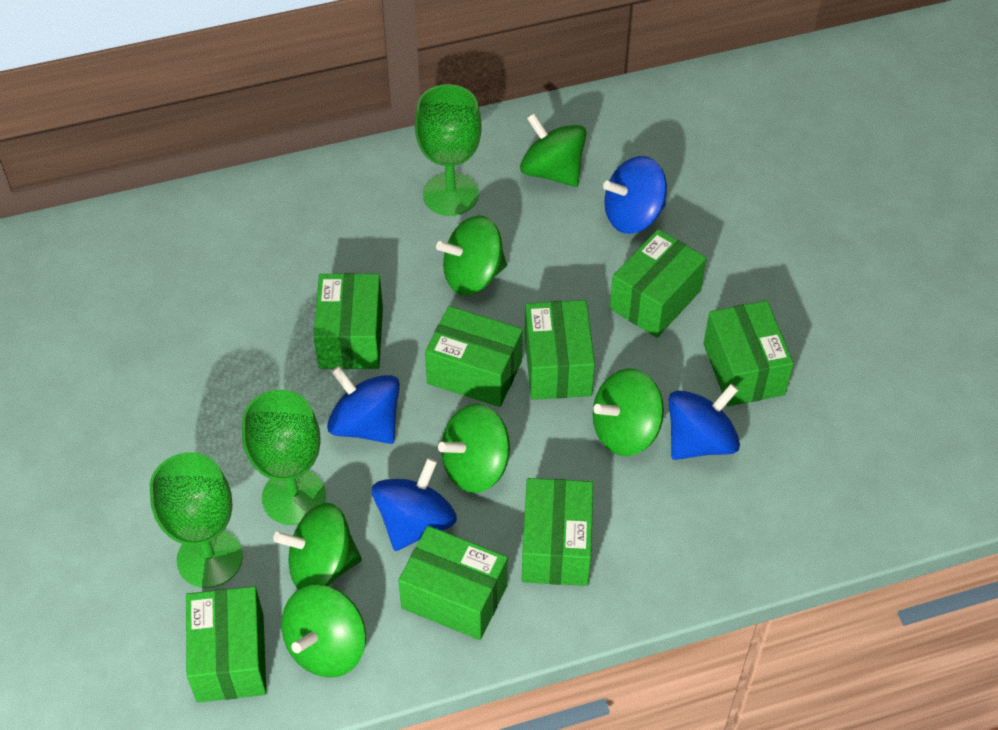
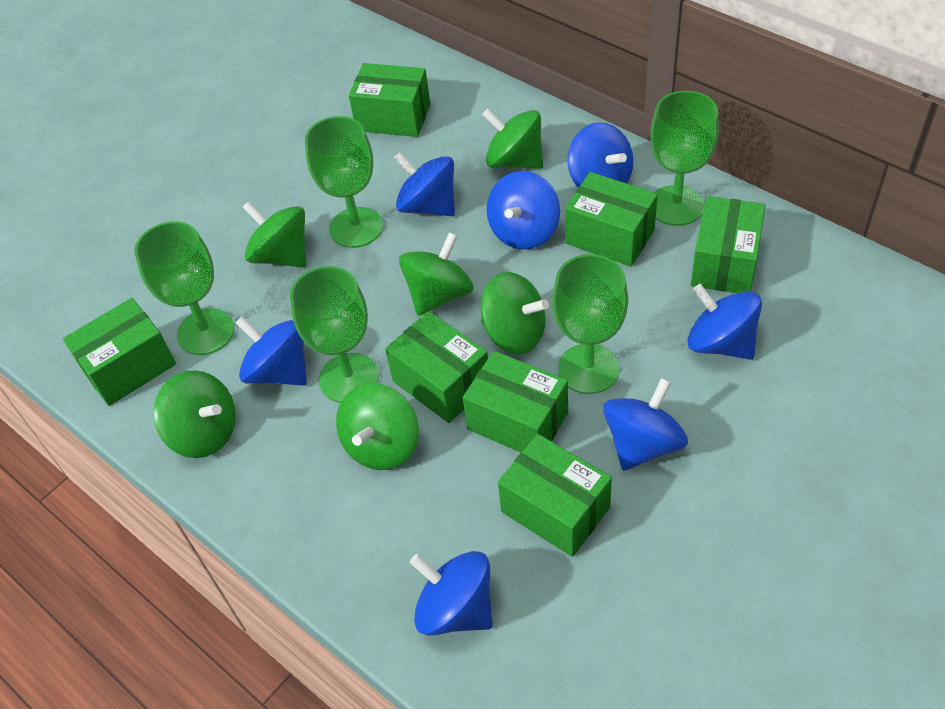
blue spinning top: [327,366,400,444] [372,458,457,551] [603,156,667,234] [669,384,740,460] = 4 -> [236,316,307,385] [394,152,455,216] [410,551,493,636] [487,171,560,250] [568,122,634,187] [603,378,688,471] [687,284,762,360] = 7
green box: [186,586,266,703] [314,273,383,369] [398,526,508,640] [425,306,523,407] [522,478,593,586] [525,300,595,400] [610,229,707,338] [703,301,794,406] = 8 -> [63,298,176,406] [349,63,430,137] [385,311,488,423] [463,351,568,453] [498,434,612,557] [565,172,658,267] [691,196,766,293] = 7
green goblet: [150,452,243,588] [242,390,326,525] [415,84,482,216] = 3 -> [135,221,234,355] [290,266,379,403] [305,116,383,248] [552,254,628,394] [650,91,719,226] = 5

